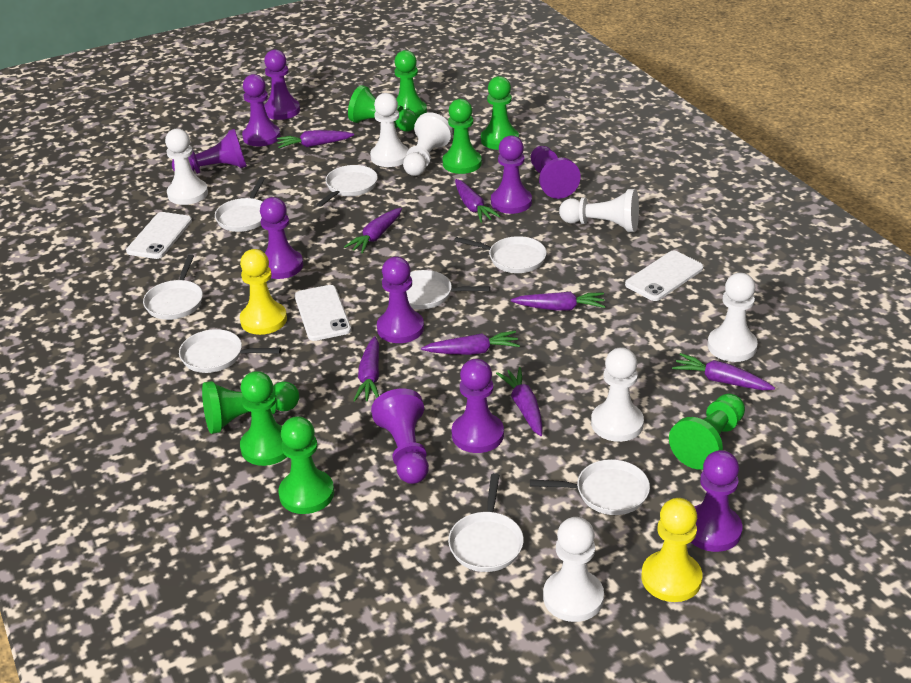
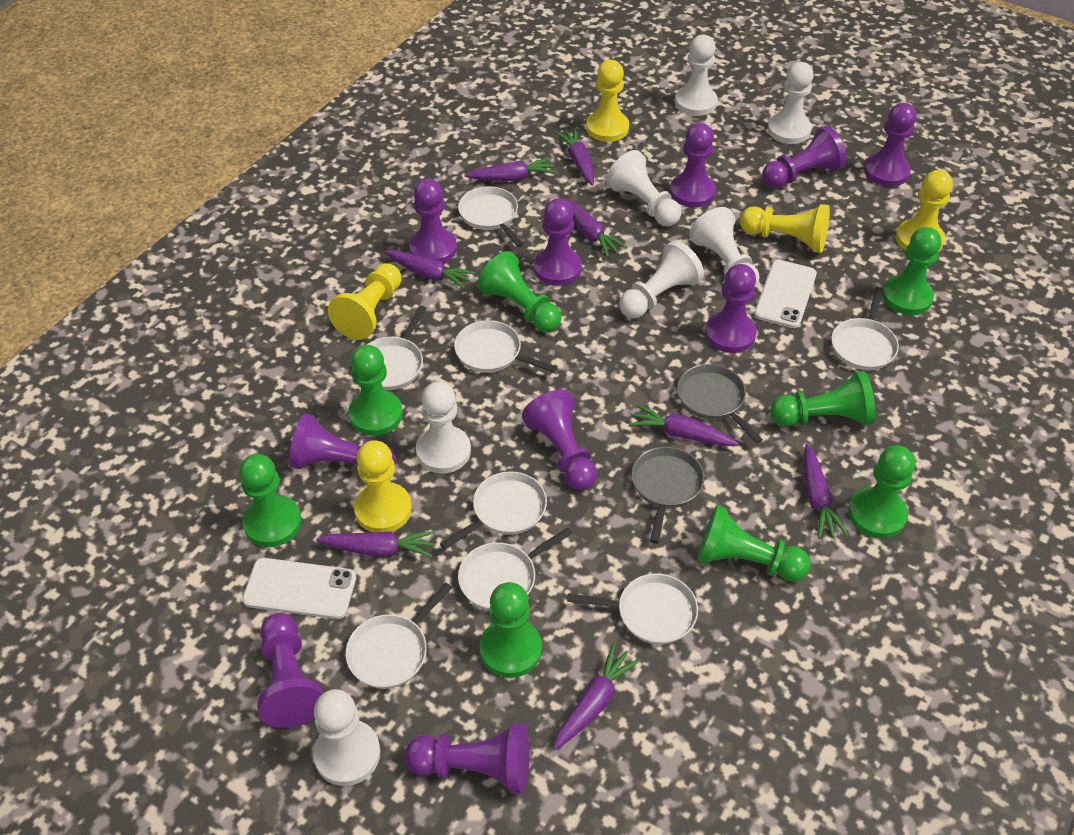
grey pan: none = 0 -> [632,447,704,544] [677,364,763,444] = 2
white phone: [126,212,192,259] [295,285,351,341] [625,251,703,301] = 3 -> [242,558,356,619] [754,260,817,328] = 2
yellow pawn: [240,249,287,335] [641,498,702,602] = 2 -> [328,263,402,340] [354,440,412,533] [586,60,629,142] [740,204,830,253] [896,170,953,252] = 5

